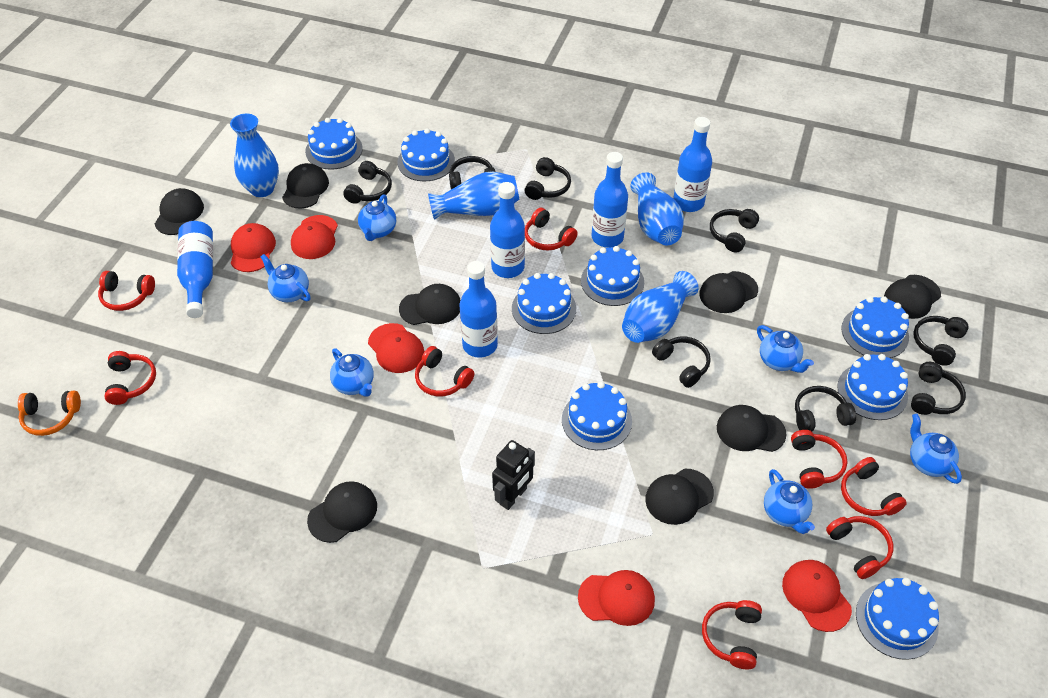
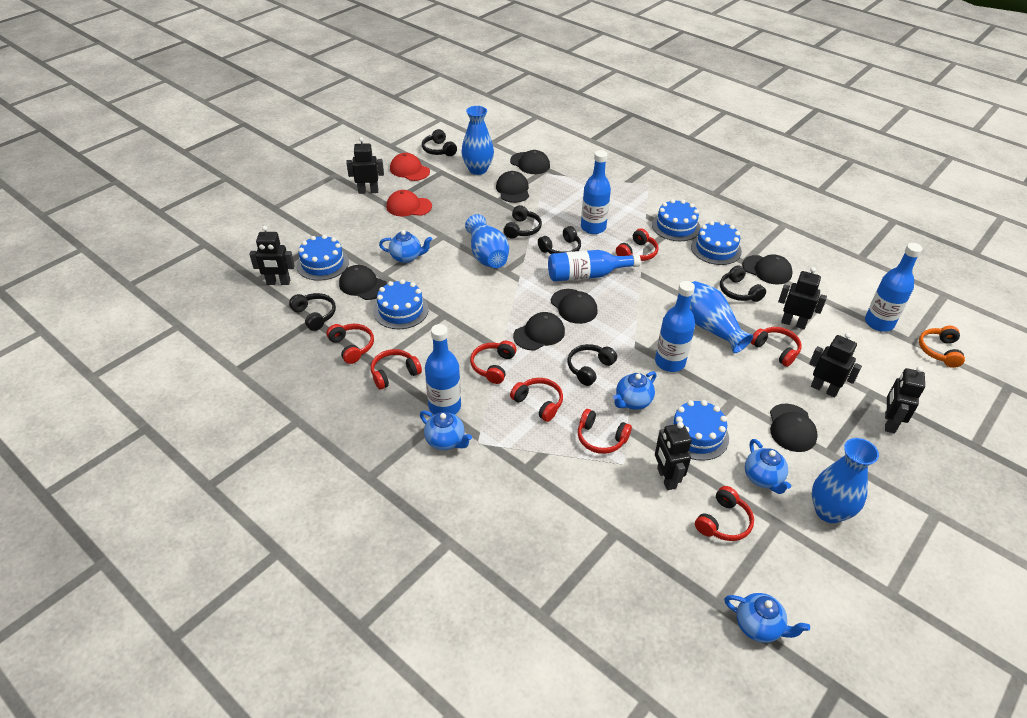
black cap: [155,188,204,235] [282,163,329,209] [307,481,377,543] [399,284,460,325] [645,469,714,525] [699,271,758,313] [717,405,787,452] [884,275,941,319] = 8 -> [339,265,387,300] [496,171,529,203] [510,150,550,174] [513,312,565,350] [551,289,598,324] [742,254,792,284] [770,404,818,452] = 7
black headphones: [343,161,392,204] [449,156,495,189] [525,157,571,200] [652,337,711,388] [710,209,759,253] [795,386,856,431] [911,362,966,415] [913,316,969,366] = 8 -> [289,293,336,331] [422,129,457,156] [503,205,542,239] [538,226,581,254] [568,344,617,386] [720,265,766,302] = 6
black robot: [492,440,535,510] = 1 -> [249,226,295,285] [346,137,384,194] [655,422,692,490] [778,267,827,329] [809,333,862,397] [885,366,925,433] = 6
blue cake: [305,118,363,170] [397,128,455,181] [512,273,576,334] [562,382,632,450] [581,246,644,306] [837,354,908,420] [841,296,909,358] [856,578,939,660] = 8 -> [297,235,349,281] [374,279,429,329] [652,199,701,241] [666,400,729,461] [691,221,742,265] = 5
blue teapot: [260,254,311,302] [330,348,374,397] [358,194,396,241] [757,325,814,373] [764,469,815,534] [910,414,962,484] = 6 -> [379,230,432,263] [420,410,472,450] [613,371,657,410] [724,593,810,643] [745,439,791,494] = 5
red cap: [231,223,276,272] [291,215,338,259] [368,323,424,373] [578,570,655,626] [782,560,852,632] = 5 -> [386,190,432,216] [390,153,430,181] = 2

